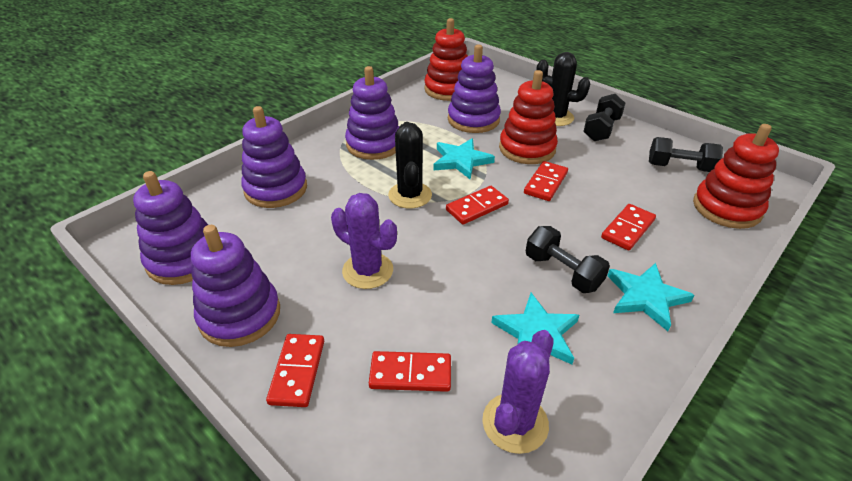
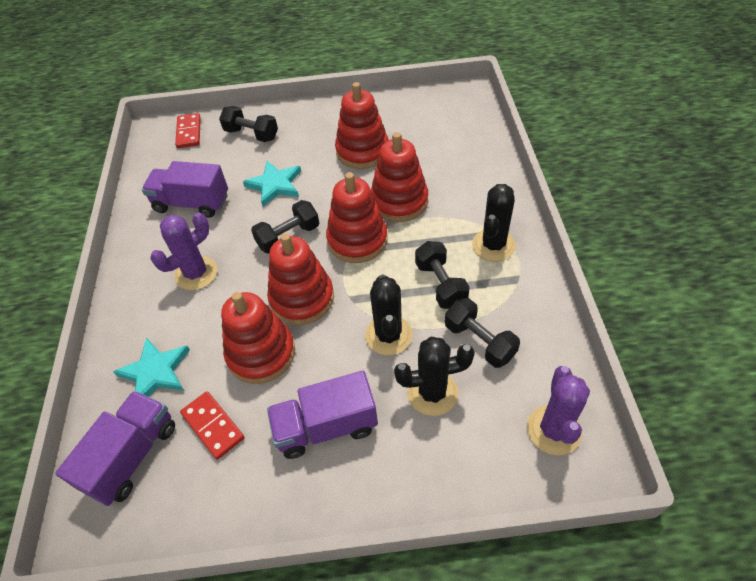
black cactus: [388,122,432,209] [536,52,590,126] = 2 -> [365,274,412,355] [394,337,475,416] [472,184,516,261] = 3
black dumbbell: [526,226,610,293] [583,94,626,141] [649,137,723,172] = 3 -> [219,106,278,142] [251,200,319,254] [415,241,470,309] [445,298,520,368] = 4
purple stacking toy: [133,171,208,285] [191,225,280,347] [241,106,307,208] [345,66,399,160] [448,44,501,133] = 5 -> none = 0
purple truck: none = 0 -> [55,391,175,506] [142,161,228,218] [267,371,378,459] = 3
red domino: [266,334,324,407] [369,351,451,392] [446,186,509,224] [524,161,568,201] [601,204,656,250] = 5 -> [175,113,201,148] [180,391,244,460] = 2
red stacking toy: [424,18,468,101] [499,70,558,164] [693,124,779,229] = 3 -> [221,292,295,384] [267,233,334,325] [326,172,388,263] [335,82,389,169] [371,132,428,222] = 5
turquoise star: [433,138,495,179] [491,293,579,364] [607,263,695,331] = 3 -> [113,337,190,397] [243,161,301,207] = 2

